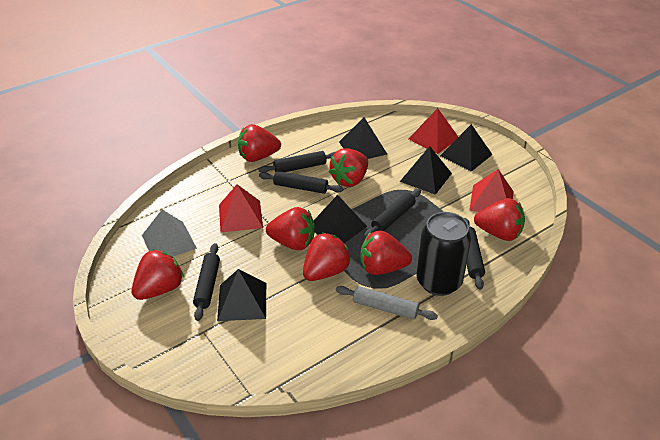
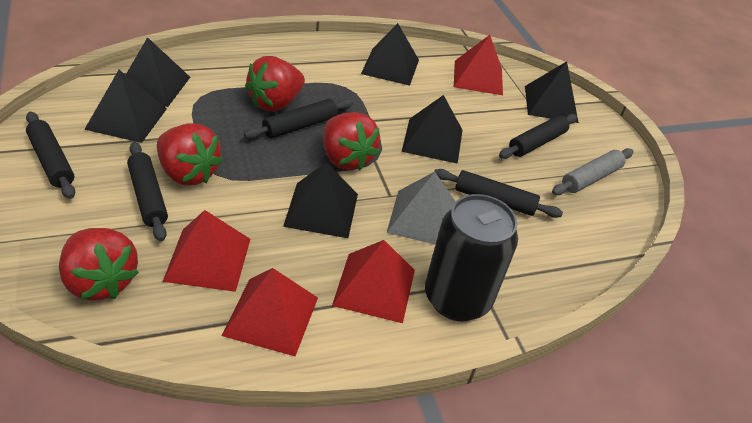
black pyramid: [217,269,266,321] [314,195,367,243] [339,117,387,159] [400,146,452,195] [440,124,493,172] = 5 -> [84,70,167,143] [126,37,190,107] [283,162,358,238] [361,23,419,86] [402,95,462,164] [525,61,579,123] = 6
red pyramid: [219,184,263,233] [409,108,458,154] [469,169,514,212] = 3 -> [163,210,251,292] [221,268,318,356] [332,240,415,323] [454,35,503,95] = 4
red strawberry: [132,249,184,300] [238,124,281,162] [266,207,315,250] [303,233,351,281] [329,148,368,187] [360,231,412,275] [474,198,525,241] = 7 -> [59,228,139,301] [157,123,223,185] [245,56,305,111] [323,112,380,171] = 4

